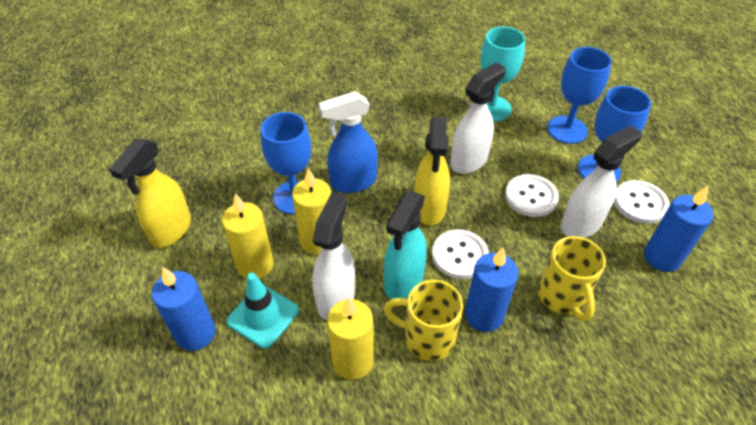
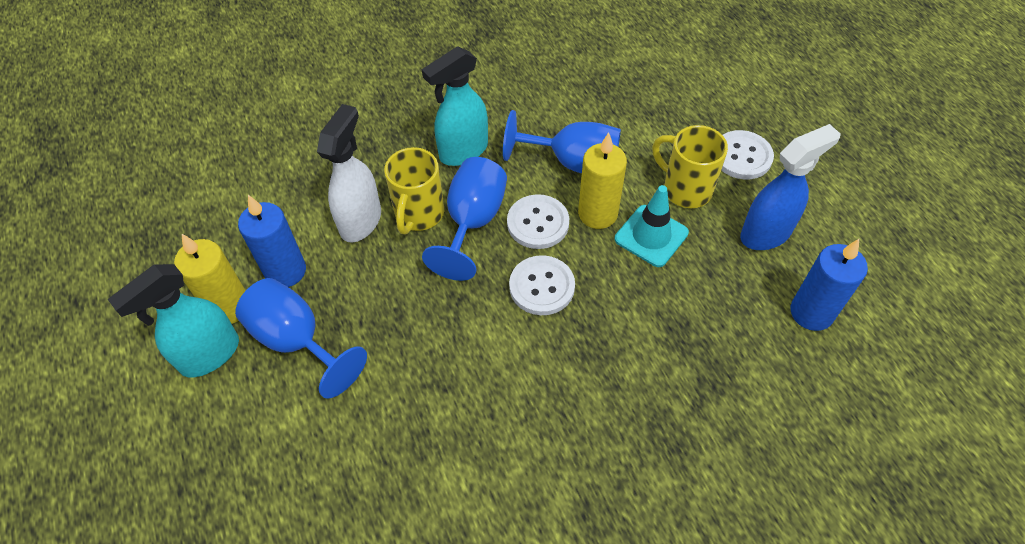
blue candle: [151,267,216,351] [465,247,518,332] [644,186,713,272] = 3 -> [238,195,306,287] [791,239,868,331] = 2
turquoise goblet: [481,27,525,122] = 1 -> none = 0
turquoise spray bottle: [384,191,427,299] = 1 -> [107,264,239,378] [422,46,488,166] = 2
white spray bottle: [312,192,355,320] [450,62,506,174] [560,125,642,238] = 3 -> [317,104,381,243] = 1
yellow candle: [222,193,274,279] [292,168,331,255] [327,297,374,380] = 3 -> [174,234,246,324] [578,132,627,229] = 2
yellow spray bottle: [109,139,191,248] [414,117,450,226] = 2 -> none = 0

